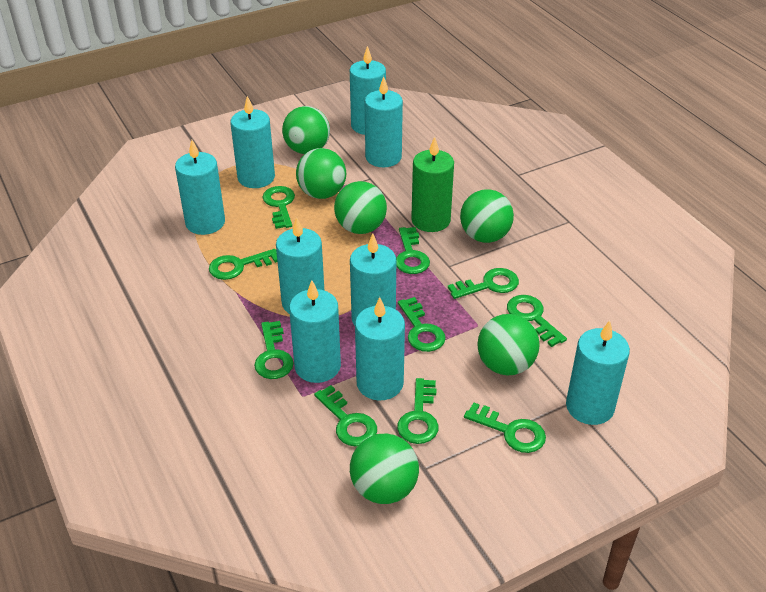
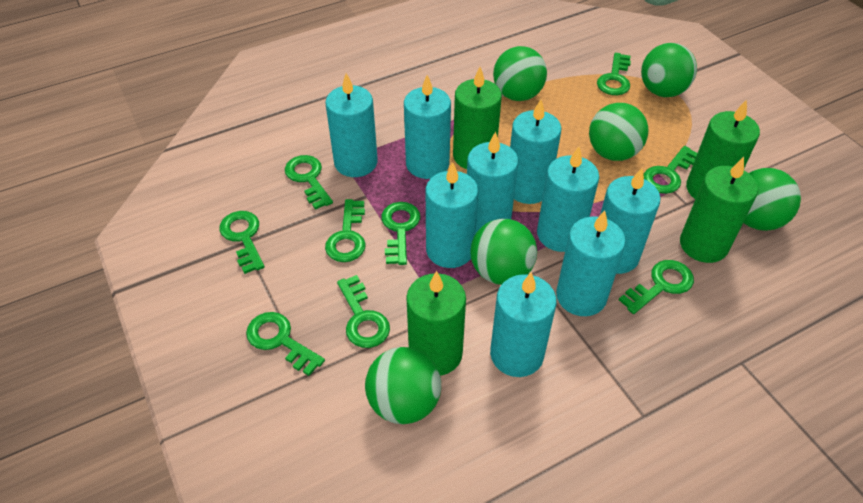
green candle: [411,137,454,232] = 1 -> [406,271,466,376] [453,67,502,169] [680,157,758,263] [686,100,760,199] = 4
green key: [209,249,277,280] [254,321,294,379] [262,186,295,229] [314,385,377,447] [396,227,430,274] [397,378,439,444] [398,297,446,352] [448,268,519,299] [464,402,546,453] [507,295,567,347] = 10 -> [219,211,265,274] [246,312,325,376] [285,155,333,210] [325,199,366,262] [337,275,390,348] [381,202,420,265] [597,53,631,95] [619,260,694,314] [643,146,697,194] = 9

